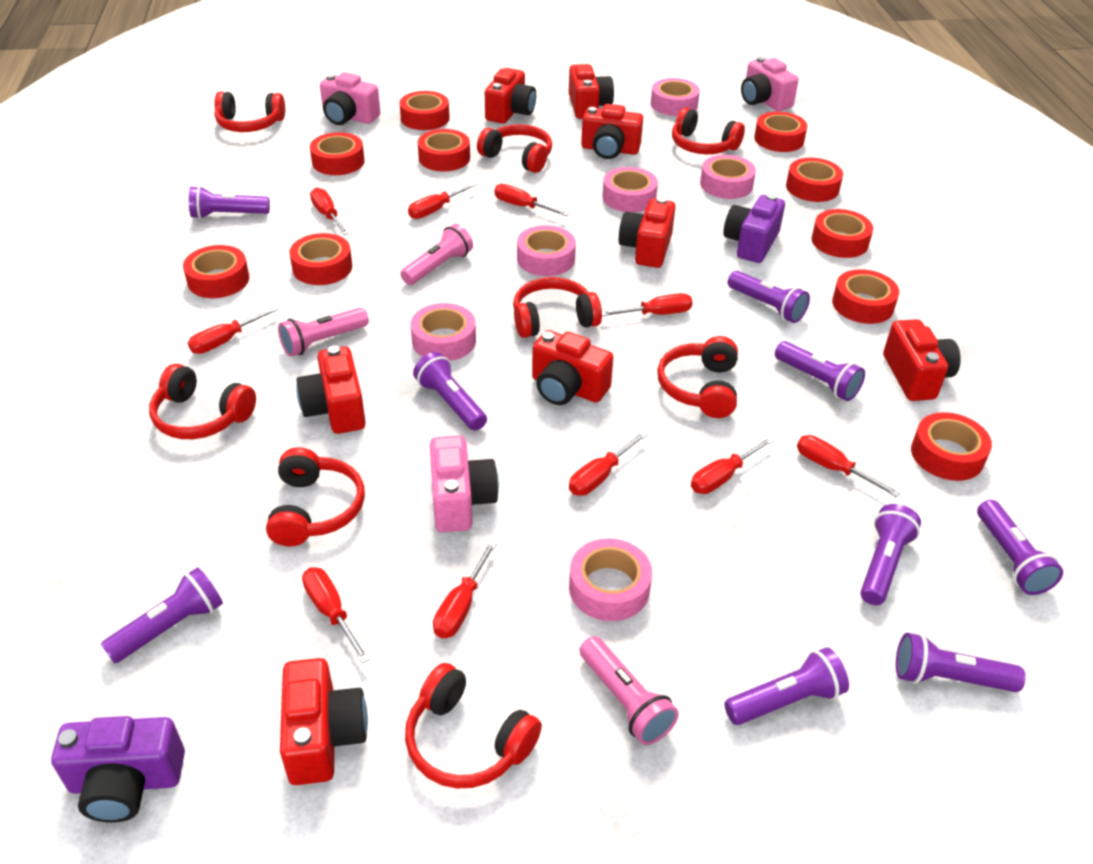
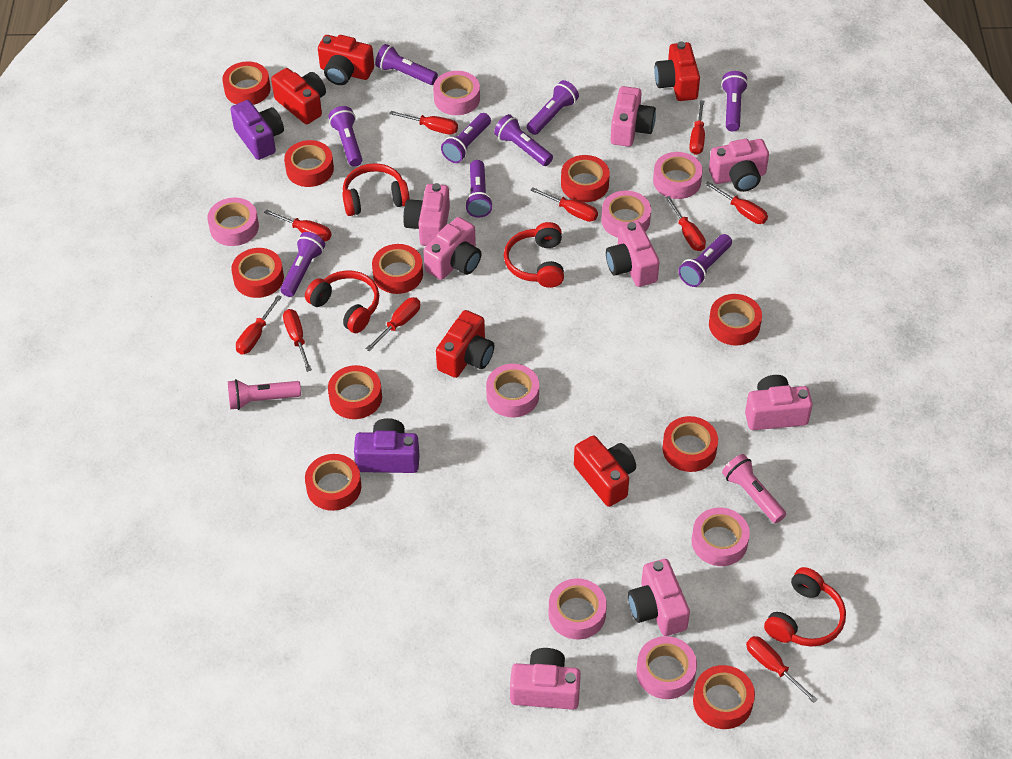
pink camera: [320,72,380,125] [430,436,499,532] [741,56,799,111] = 3 -> [403,183,450,246] [423,217,481,280] [510,648,581,710] [606,222,659,287] [611,86,656,147] [628,559,690,636] [709,139,769,192] [745,375,813,430] = 8
pink flashlight: [278,308,369,357] [400,224,473,285] [579,636,679,745] = 3 -> [228,379,301,410] [722,454,786,524] = 2
pink tape: [411,303,476,361] [517,225,576,276] [569,538,652,621] [602,167,658,212] [651,78,700,116] [700,155,756,199] = 6 -> [207,198,259,246] [433,71,480,115] [486,364,539,417] [548,578,607,639] [601,190,651,238] [636,636,697,699] [653,152,703,199] [692,508,750,566] = 8
red camera: [280,658,368,785] [296,345,366,434] [485,68,536,124] [532,330,613,405] [569,64,614,119] [581,104,643,159] [619,197,676,268] [883,319,961,401] = 8 -> [271,68,326,124] [318,35,374,85] [436,310,494,378] [574,436,636,507] [654,41,700,101] = 5
red headphones: [149,364,256,439] [214,92,285,132] [266,447,365,547] [405,663,542,789] [477,124,552,173] [513,277,602,338] [657,336,738,418] [672,107,745,154] = 8 -> [305,270,379,333] [342,163,410,216] [504,222,564,288] [764,567,846,647] = 4

